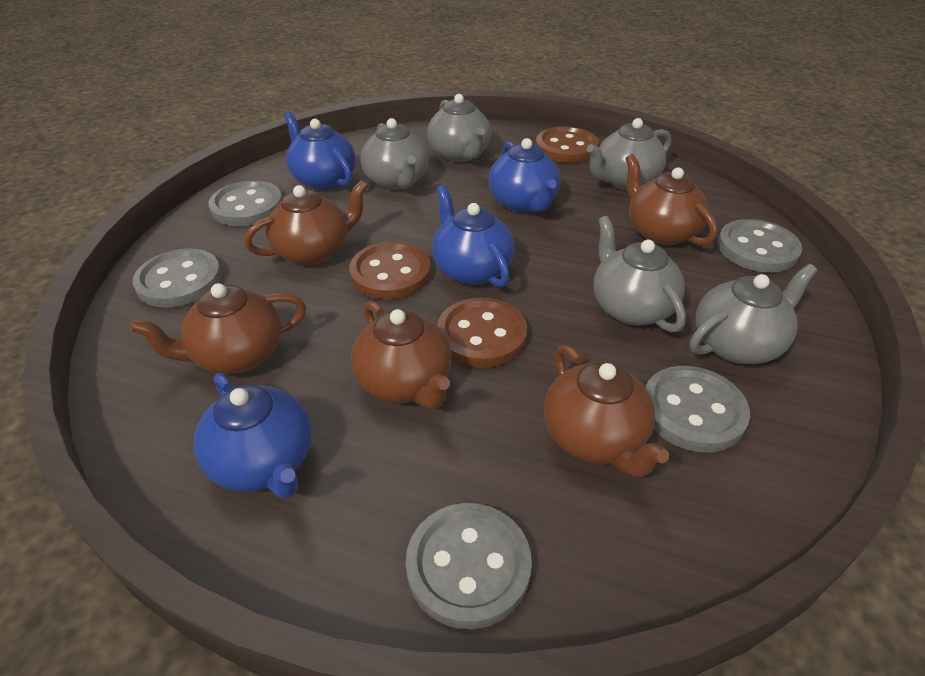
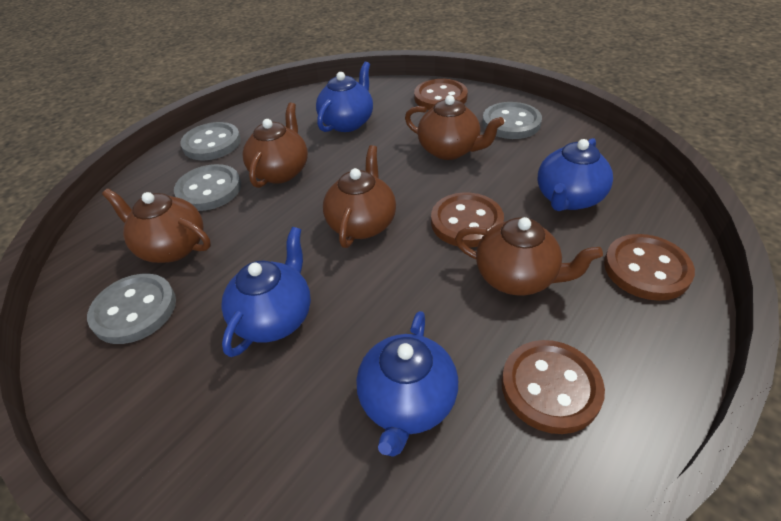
brown button: [349,242,431,299] [437,298,527,368] [536,126,599,163] = 3 -> [414,79,468,110] [431,192,504,248] [502,340,605,434] [604,234,695,301] = 4
grey button: [133,248,222,308] [209,180,282,226] [405,503,532,629] [645,366,750,452] [718,219,802,272] = 5 -> [87,274,176,344] [174,164,241,211] [180,122,241,160] [482,102,542,139] = 4
grey teapot: [360,118,429,190] [427,94,491,162] [587,118,671,190] [594,216,686,333] [690,264,818,364] = 5 -> none = 0

